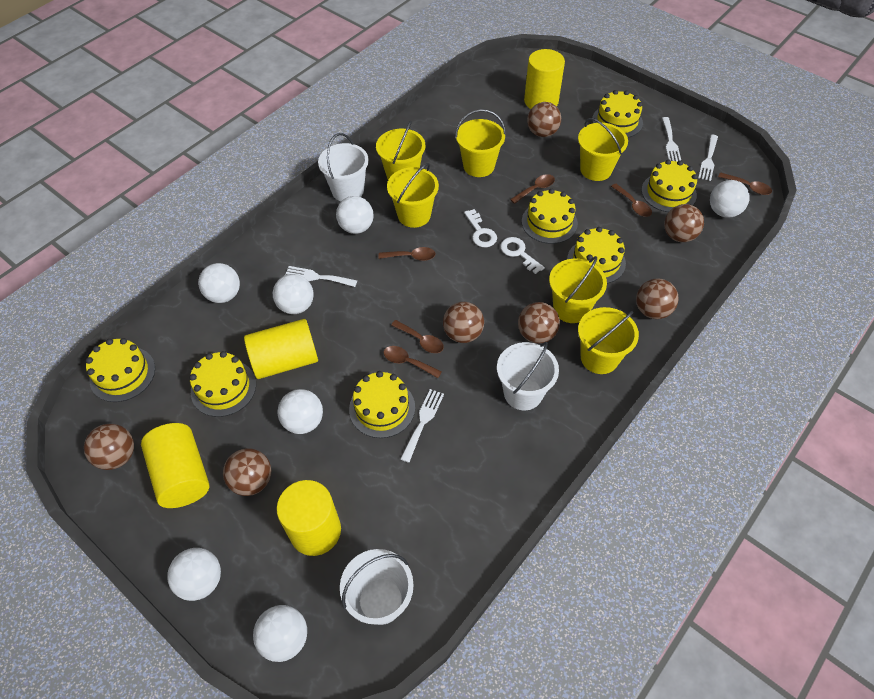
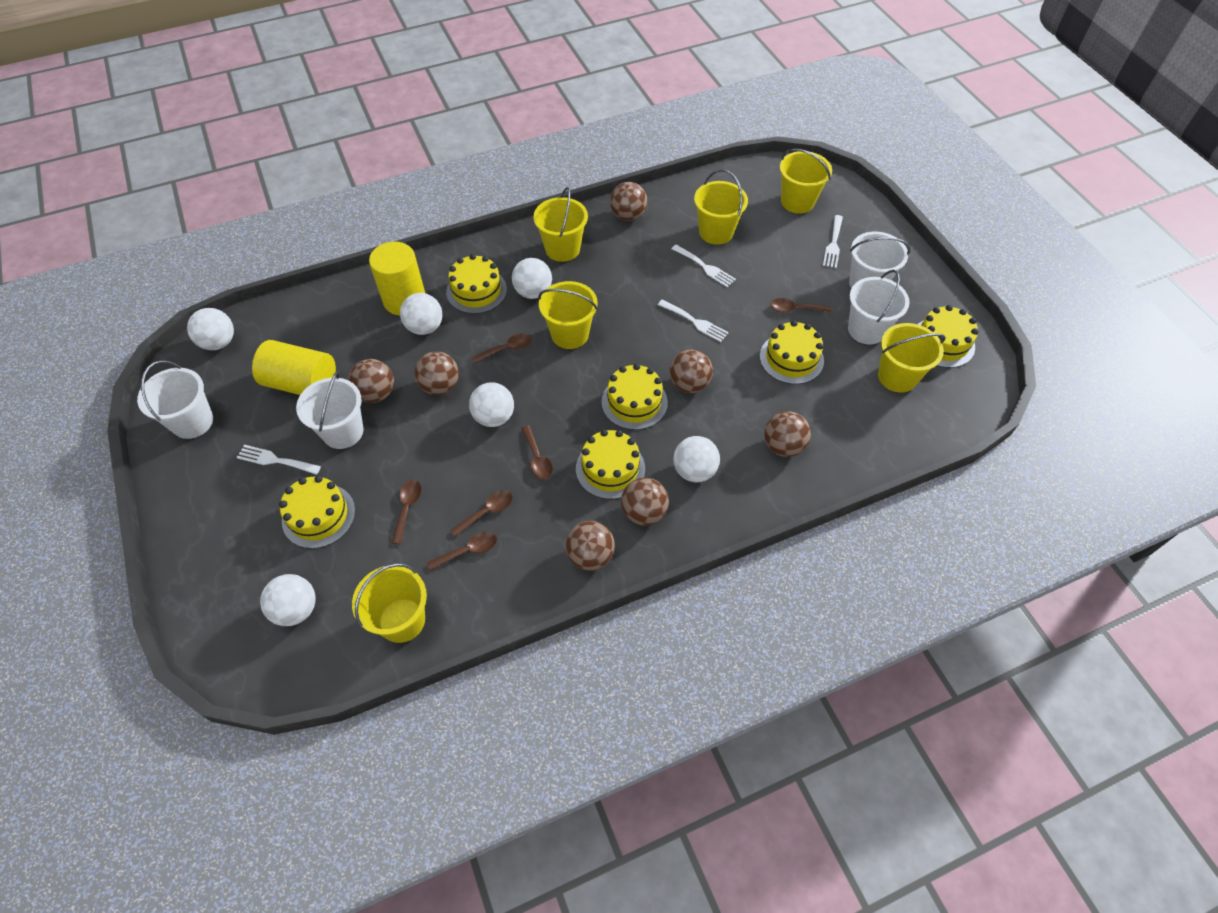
white ball: [167,548,221,601] [198,263,240,303] [253,605,307,662] [273,274,314,314] [278,389,323,434] [336,196,374,234] [710,180,749,218] = 7 -> [187,308,234,350] [260,574,315,626] [400,293,442,335] [469,382,514,427] [512,258,552,299] [673,436,720,482] = 6
white bucket: [318,133,369,201] [340,549,414,625] [497,342,559,410] = 3 -> [137,360,213,439] [296,371,363,449] [848,269,909,345] [849,232,910,289] = 4
white key: [464,209,497,247] [500,237,545,274] = 2 -> none = 0
yellow cake: [86,338,155,402] [189,351,256,417] [349,371,415,438] [522,189,578,244] [567,227,626,284] [592,90,643,138] [641,160,698,212] = 7 -> [279,476,355,549] [446,254,507,314] [576,429,645,499] [602,363,668,430] [760,320,824,384] [918,305,978,368] = 6
yellow cylinder: [141,423,210,508] [244,319,318,379] [277,480,341,556] [524,49,565,109] = 4 -> [252,340,336,395] [369,242,425,316] = 2

